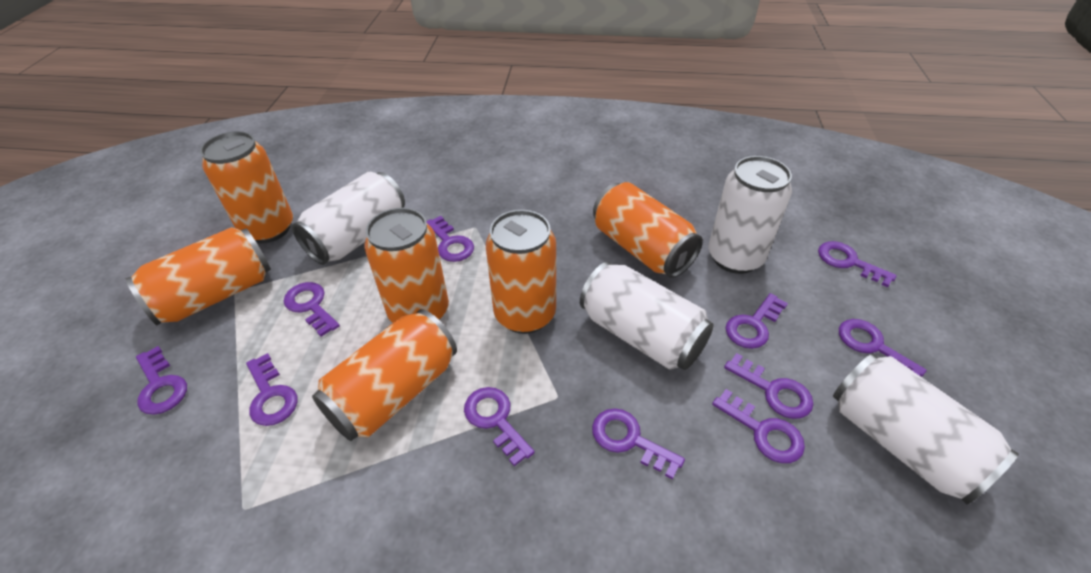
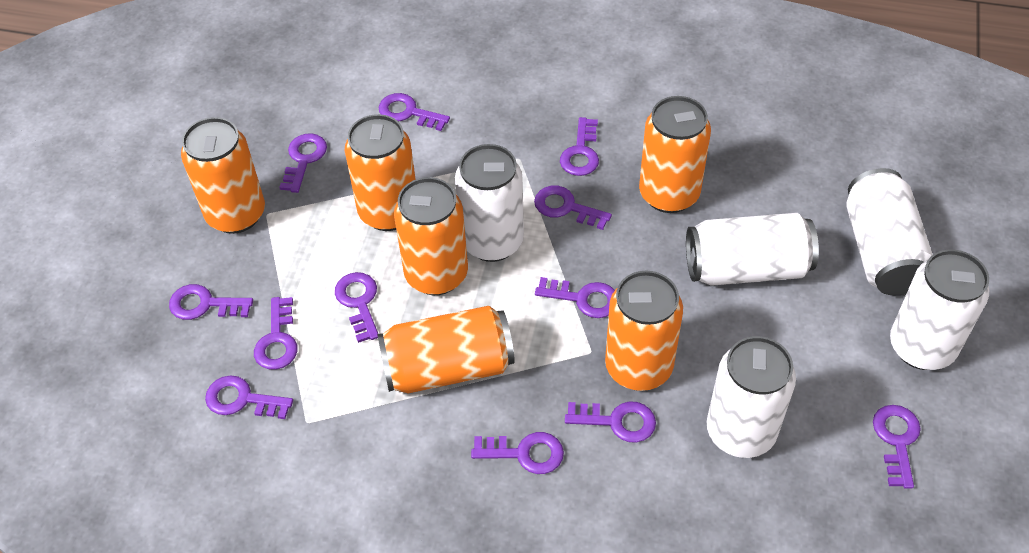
purple key: [136,346,187,415] [246,353,298,426] [284,282,340,337] [426,216,474,262] [464,387,535,466] [592,408,685,480] [712,389,805,463] [724,353,813,419] [725,293,788,349] [818,241,897,287] [839,319,927,376] = 11 -> [169,284,253,320] [205,375,293,419] [254,297,298,370] [279,133,327,193] [335,272,378,343] [378,93,450,131] [471,432,564,474] [534,186,612,230] [535,277,615,318] [560,117,599,176] [565,401,656,443] [873,405,921,489] = 12
white can: [292,172,405,265] [580,262,714,370] [708,156,792,274] [833,354,1019,504] = 4 -> [455,144,524,262] [686,213,819,286] [707,336,796,458] [846,168,933,295] [890,249,989,370] = 5

